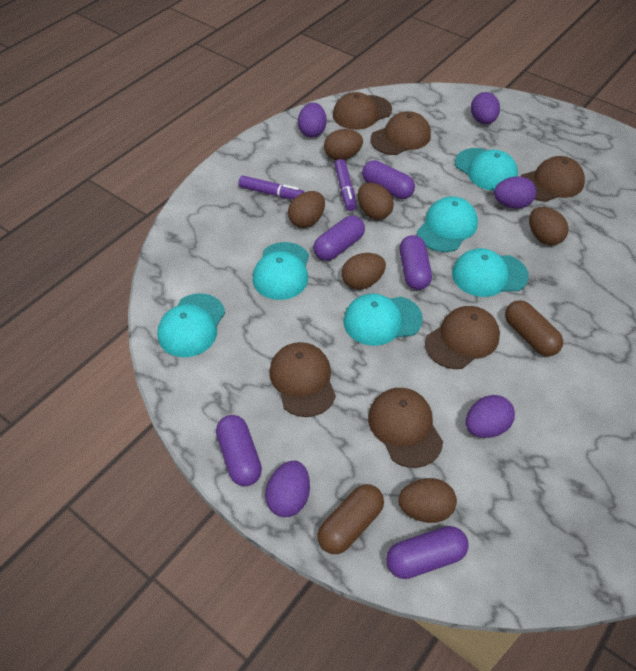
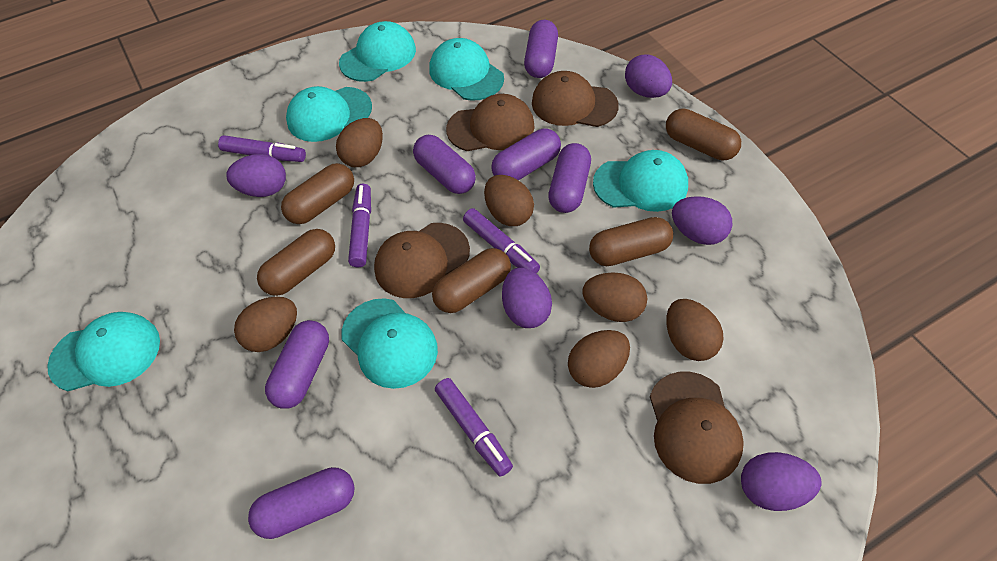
brown cap: [269,342,336,417] [333,92,392,130] [368,388,443,468] [370,111,431,155] [425,306,500,369] [521,156,585,202] = 6 -> [374,223,470,298] [446,94,535,151] [532,71,619,127] [650,372,744,484] = 4
brown capsule: [317,484,384,554] [505,300,563,356] = 2 -> [257,229,335,296] [281,163,354,224] [432,248,511,313] [589,217,673,266] [666,108,741,160] = 5
purple capsule: [216,415,262,486] [314,216,365,261] [362,160,415,199] [386,526,468,579] [400,235,432,290] = 5 -> [248,467,355,539] [265,320,329,409] [413,135,476,194] [491,129,561,180] [524,20,558,78] [548,143,591,213] = 6
purple marker: [239,175,304,200] [334,159,356,211] = 2 -> [218,135,306,162] [348,183,371,267] [435,378,513,477] [463,208,540,274] = 4

